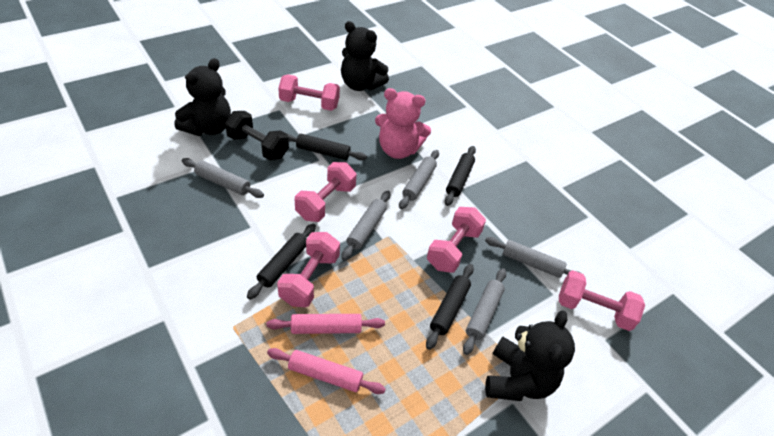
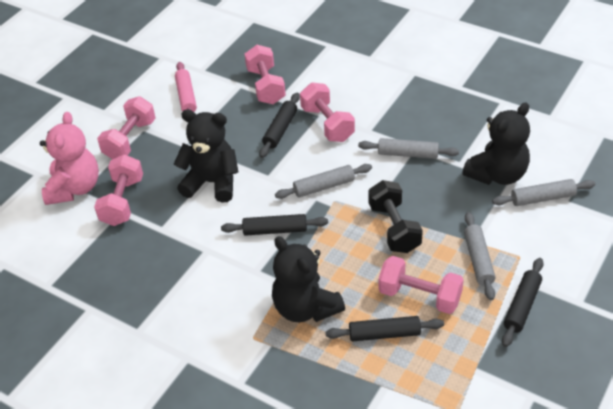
grey rolling pin: [182,158,264,198] [341,191,390,260] [399,150,439,209] [463,268,506,355] [485,237,581,278] = 5 -> [275,164,372,199] [358,138,459,159] [464,212,496,300] [492,179,595,206] = 4
pink rolling pin: [266,314,385,334] [267,348,386,394] = 2 -> [175,62,197,112] = 1

